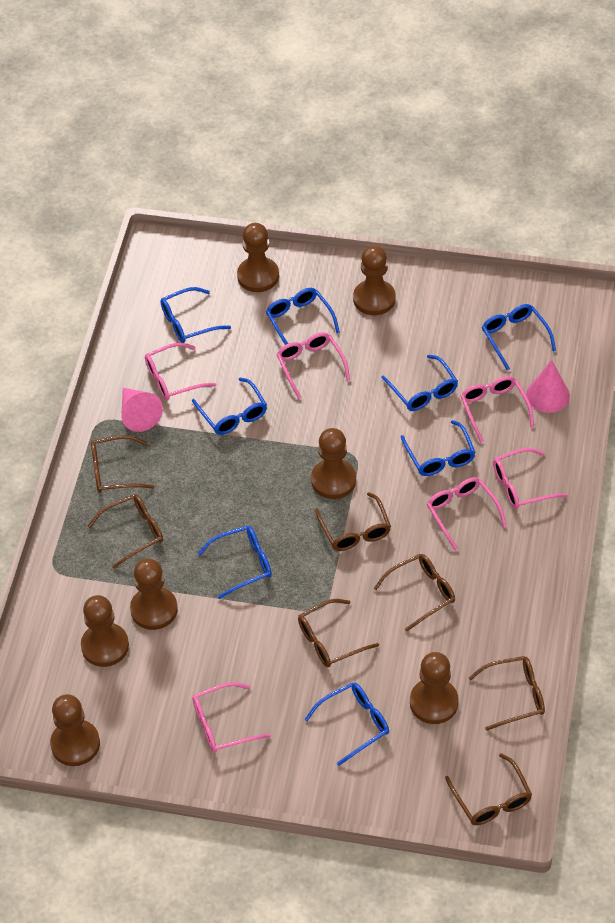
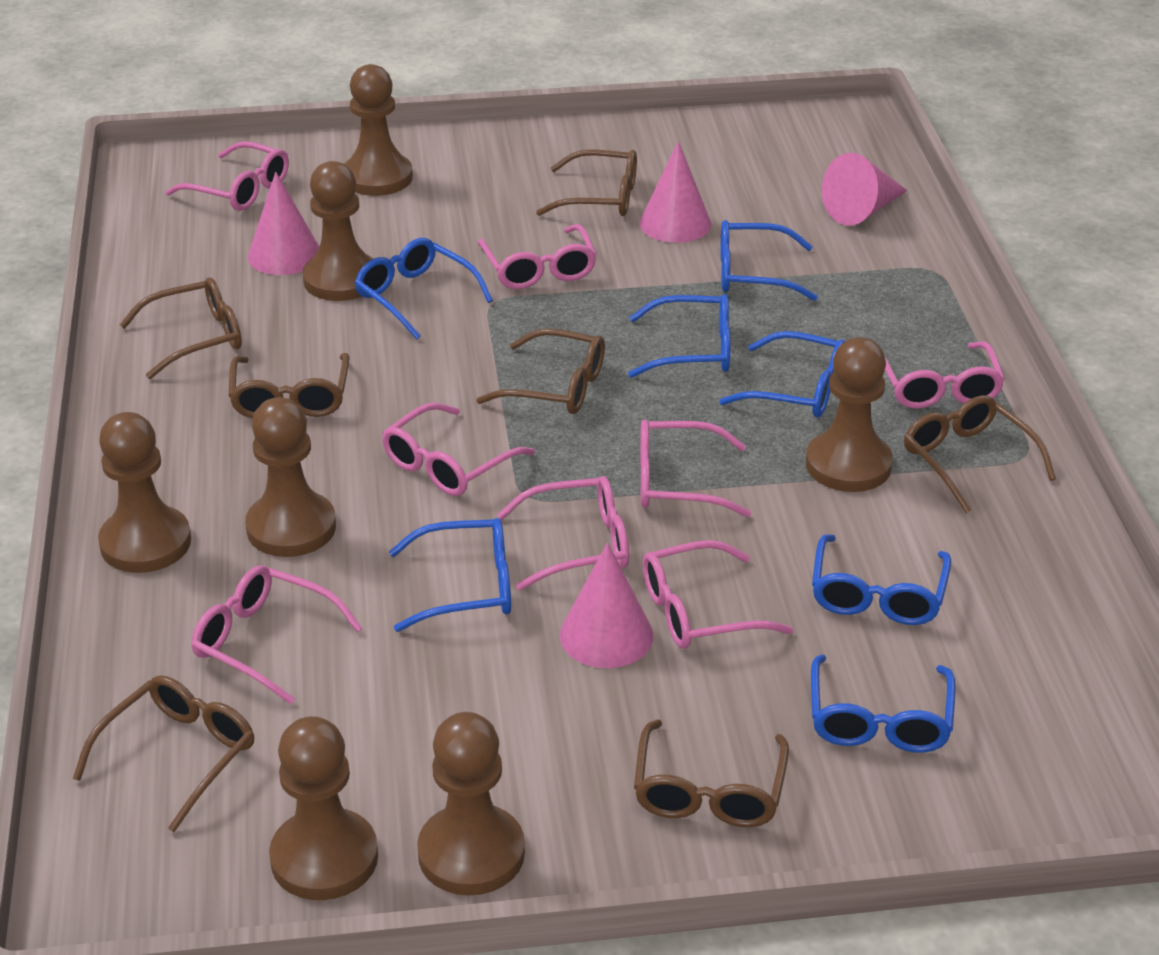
blue glasses: [160,287,231,343] [192,378,267,435] [198,526,272,599] [266,288,340,345] [305,682,389,766] [381,355,458,411] [401,420,476,476] [482,304,556,370] = 8 -> [354,238,493,340] [389,518,511,632] [628,294,730,378] [719,331,845,418] [721,220,818,301] [811,654,956,753] [812,534,951,625] = 7
pink cone: [122,388,163,432] [526,360,570,413] = 2 -> [248,172,319,275] [559,543,653,668] [640,141,711,243] [822,153,907,226] = 4
pink glasses: [145,343,216,400] [192,682,271,753] [276,332,350,399] [427,477,507,551] [460,376,534,443] [493,448,567,509] = 6 -> [165,141,289,211] [191,565,363,704] [382,402,535,496] [478,224,597,289] [497,476,629,591] [640,420,751,517] [643,540,793,649] [885,341,1005,409] = 8

